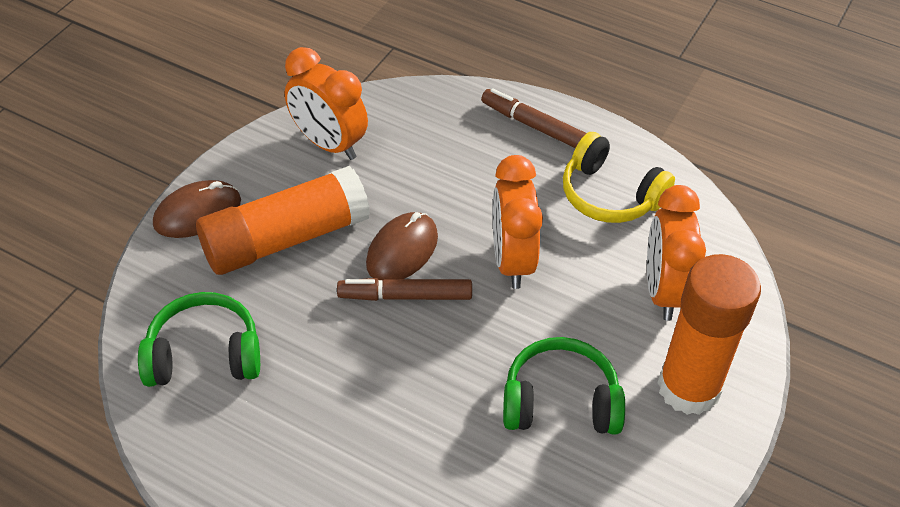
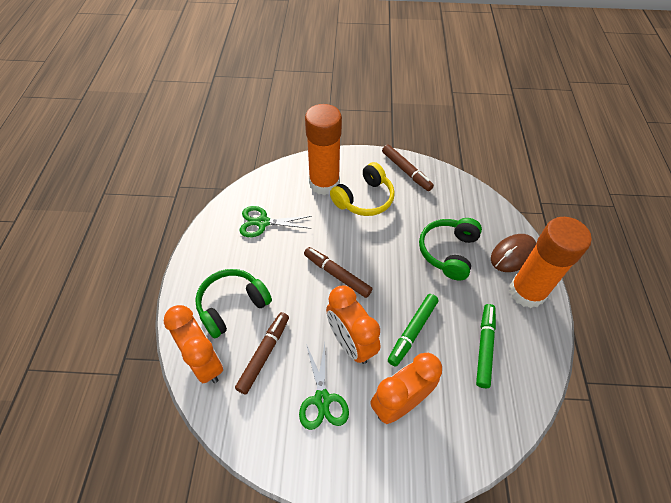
brown marker: [337,278,472,301] [481,88,587,148] = 2 -> [235,312,289,395] [304,247,373,298] [382,144,434,191] = 3
brown mouse: [153,180,241,238] [366,212,438,280] = 2 -> [491,234,537,272] = 1
green marker: none = 0 -> [388,294,438,367] [476,304,496,388] = 2
green scissors: none = 0 -> [240,206,312,237] [299,343,349,430] = 2

